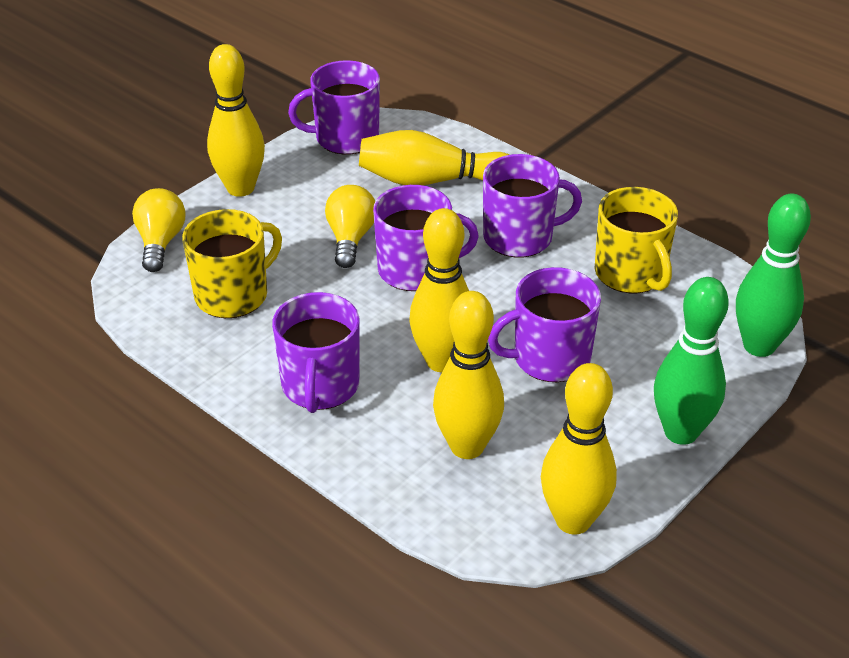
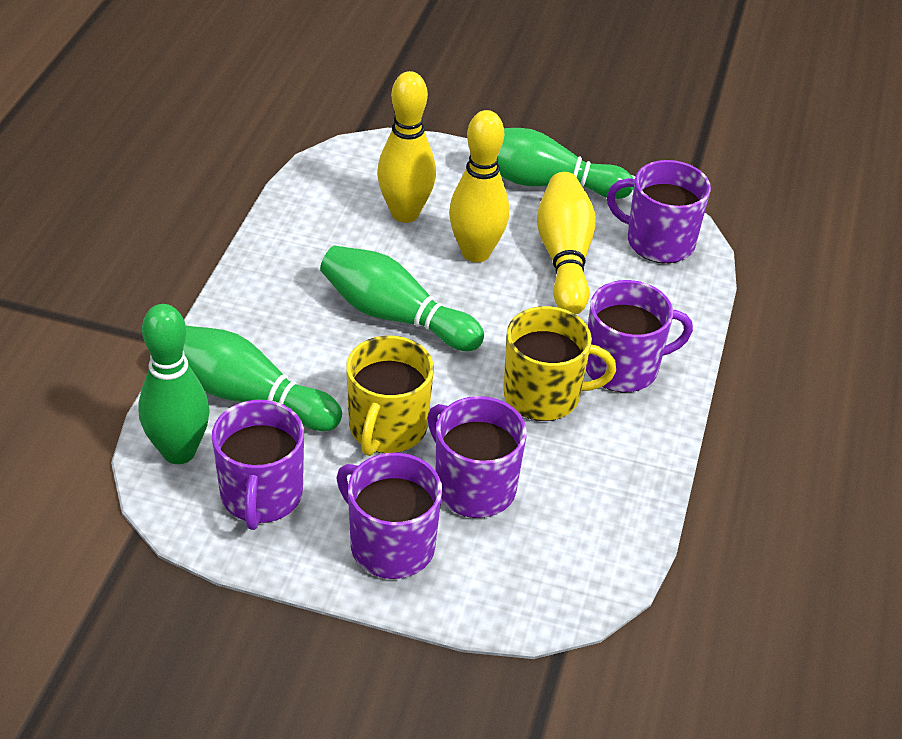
green bowling pin: [654,277,729,445] [736,194,811,357] = 2 -> [138,304,210,464] [183,326,342,431] [320,246,484,351] [498,128,634,199] = 4
yellow bowling pin: [207,44,265,197] [359,130,509,185] [410,208,469,372] [433,291,504,459] [541,363,617,535] = 5 -> [377,71,436,223] [449,110,509,263] [537,172,596,314] = 3
yellow light bulb: [132,188,186,272] [325,185,375,268] = 2 -> none = 0

